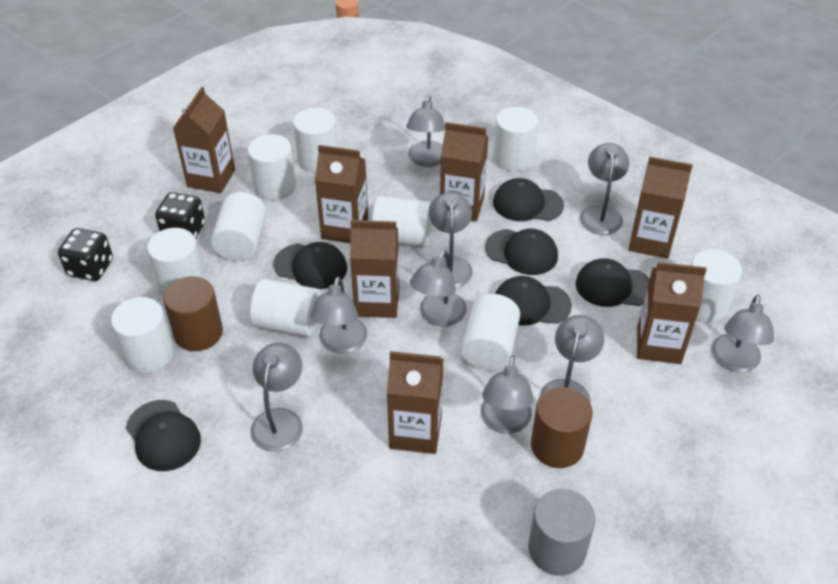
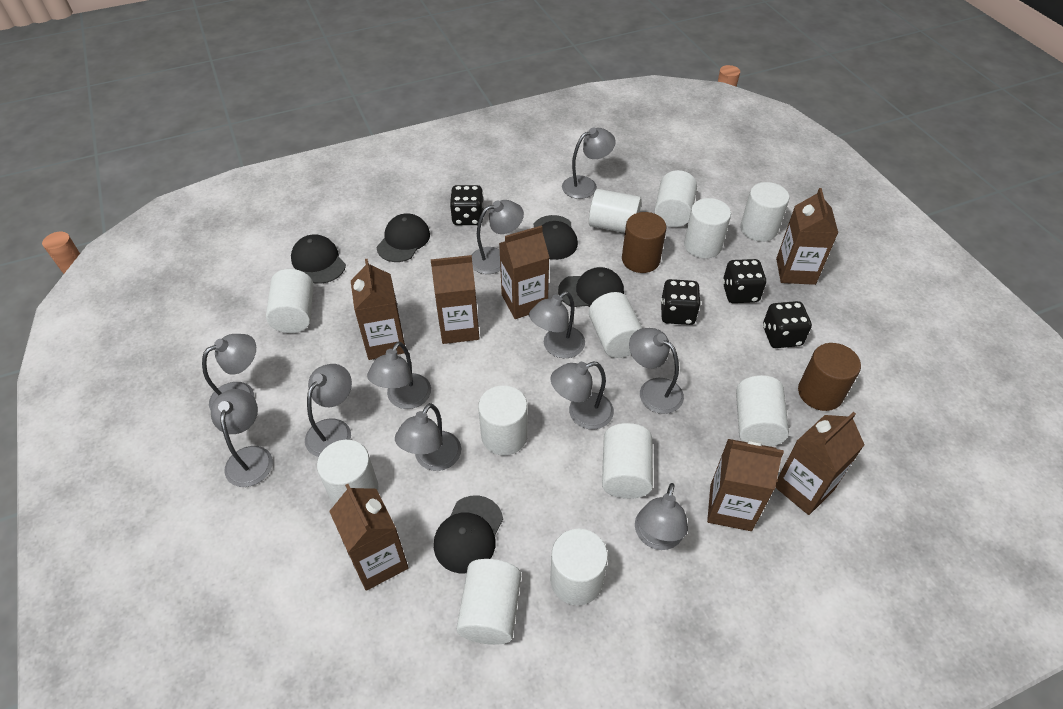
black cap: [126,400,201,471] [273,242,347,289] [485,229,558,275] [493,178,564,221] [495,276,572,326] [576,258,650,307] = 6 -> [291,234,346,284] [377,213,430,262] [434,495,503,573] [533,215,578,260] [558,267,624,307] = 5
black dice: [58,228,113,281] [155,192,205,239] = 2 -> [450,185,484,225] [661,279,701,325] [723,259,766,303] [763,301,812,348] = 4
grey cylinder: [528,489,595,576] = 1 -> none = 0
grey lamp: [251,343,303,452] [310,276,367,353] [407,95,445,167] [410,250,467,327] [429,192,473,288] [481,355,534,434] [540,315,604,402] [580,143,630,235] [711,295,774,372] = 9 -> [202,334,256,411] [211,389,273,487] [305,364,352,457] [367,342,431,409] [395,403,461,471] [472,200,524,274] [529,291,585,358] [550,361,614,429] [562,128,616,199] [629,328,684,414] [635,483,688,550] = 11
white cylinder: [111,297,174,373] [147,228,205,295] [211,192,267,261] [248,134,296,201] [250,279,321,337] [293,108,338,173] [372,196,432,246] [461,294,520,371] [493,107,538,171] [691,249,742,323] = 10 -> [266,269,314,333] [317,440,379,505] [456,559,521,645] [478,385,528,455] [550,529,608,605] [589,189,642,233] [589,292,642,358] [602,423,653,499] [654,170,697,227] [684,198,731,259] [736,375,789,447] [740,182,790,242] = 12

